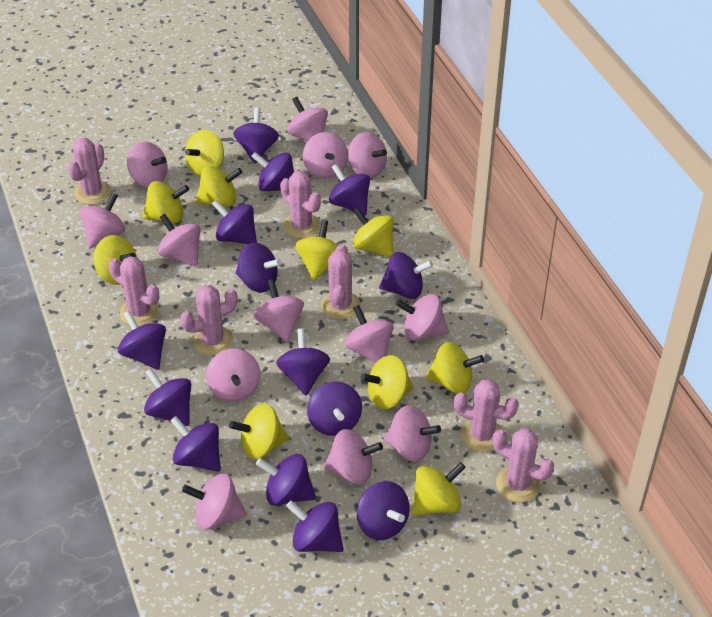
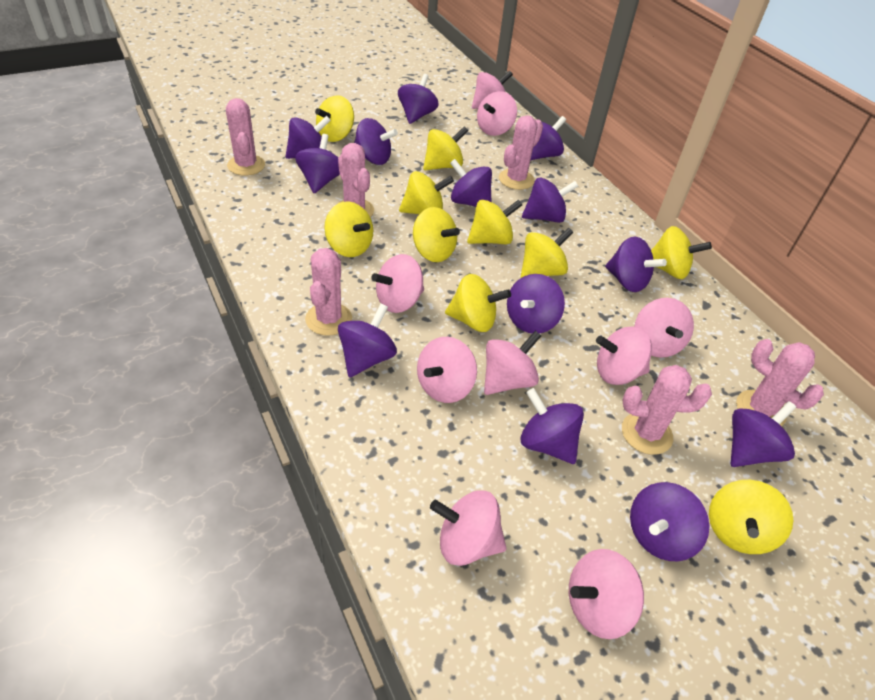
pink cactus: [67,138,111,205] [109,256,160,327] [180,285,238,356] [280,171,321,239] [321,244,360,320] [454,379,519,452] [493,428,554,502] = 7 -> [226,98,265,176] [305,248,352,336] [338,143,374,217] [499,115,543,190] [622,365,712,455] [736,339,824,426] = 6
pink spinning top: [80,193,125,249] [127,142,168,188] [158,214,200,267] [182,474,247,530] [206,348,260,402] [254,279,304,342] [287,97,328,141] [303,132,348,179] [323,429,383,484] [345,305,393,363] [348,132,387,178] [384,405,441,462] [396,294,449,341] = 13 -> [372,254,424,313] [417,337,477,403] [430,490,507,566] [472,70,513,109] [477,91,517,136] [484,331,541,395] [569,549,644,639] [596,327,652,385] [634,298,694,358] = 9
purple spinning top: [118,310,166,370] [144,368,191,426] [170,416,221,472] [212,200,257,244] [233,108,279,163] [236,243,282,292] [251,152,294,191] [256,454,316,506] [276,329,330,396] [286,501,343,552] [307,382,362,436] [329,164,370,215] [357,481,410,540] [379,252,433,299] = 14 -> [285,116,331,159] [295,134,340,193] [338,303,397,377] [354,118,398,165] [398,74,439,124] [450,159,492,207] [507,274,565,334] [521,388,584,464] [522,178,578,223] [530,116,566,161] [605,236,667,292] [630,482,709,561] [731,401,796,467] = 13

